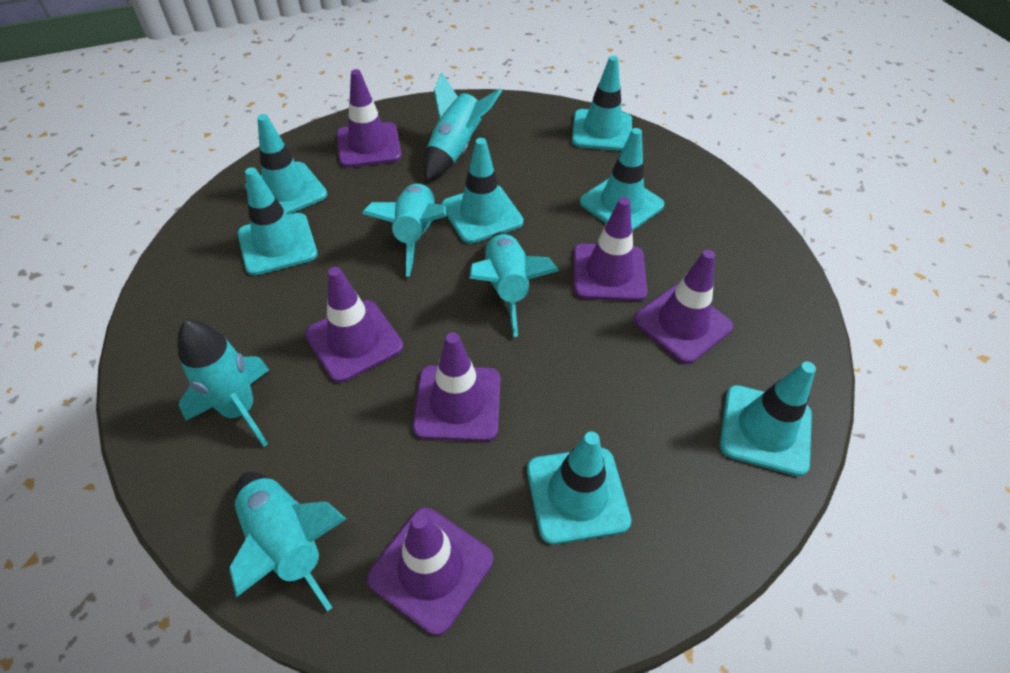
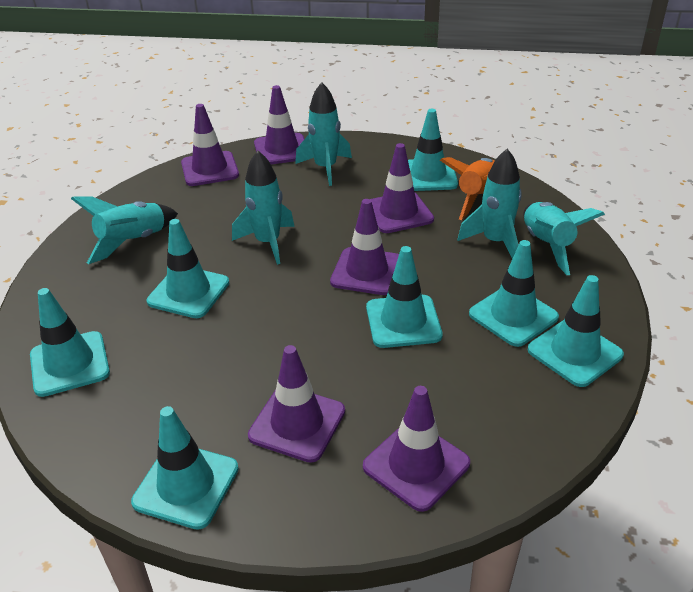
orange rocket: none = 0 -> [440,157,495,220] = 1

